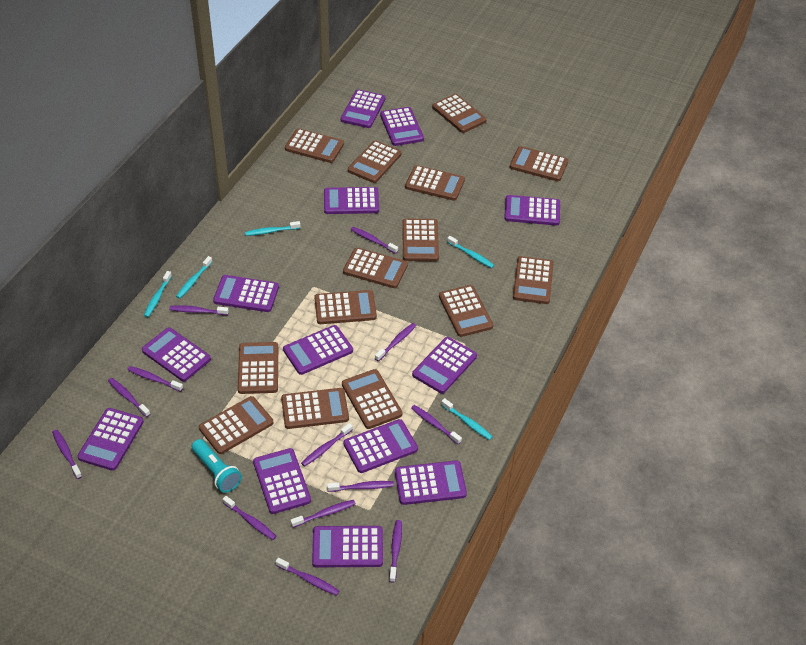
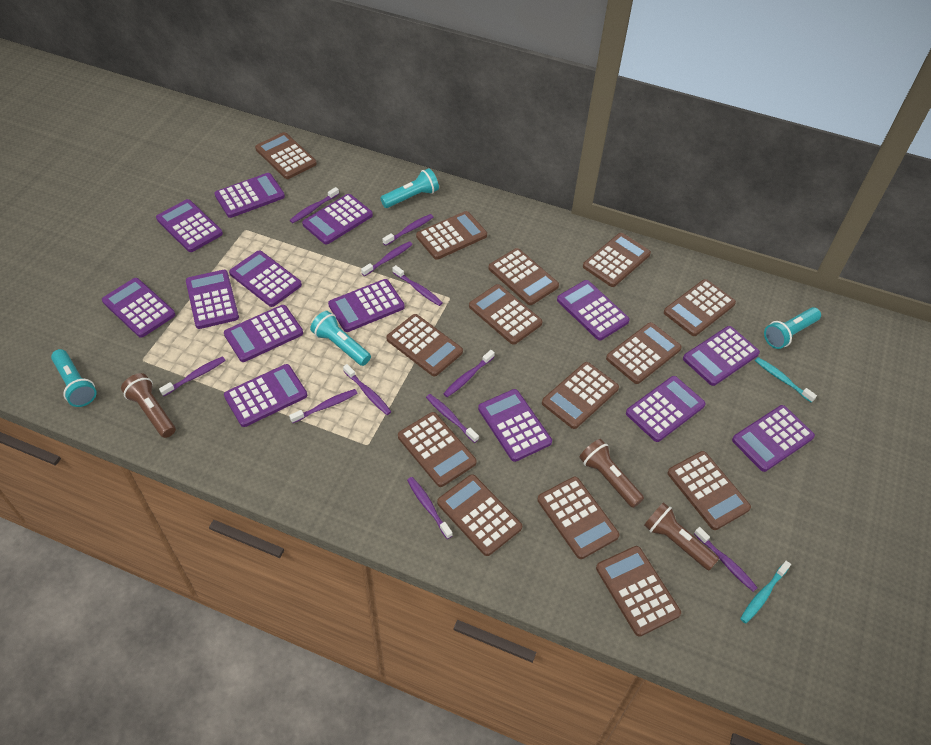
brown flashlight: none = 0 -> [121,373,176,438] [579,439,644,508] [644,502,719,570] = 3
purple calculator: [77,408,144,471] [142,328,211,382] [213,275,279,312] [253,448,311,514] [283,325,353,375] [312,526,383,567] [324,187,379,214] [341,89,385,128] [344,419,418,473] [380,107,424,146] [395,461,467,505] [412,337,477,394] [504,195,560,226] = 13 -> [102,278,175,338] [156,199,223,252] [186,270,239,329] [215,173,285,218] [224,305,303,362] [224,364,307,427] [229,250,302,307] [302,194,373,245] [328,279,405,332] [478,389,552,462] [557,280,630,340] [626,376,706,442] [683,326,760,386] [732,405,815,472] = 14
purple toothbrush: [52,430,82,479] [108,378,150,417] [127,366,183,392] [169,305,229,315] [223,496,276,540] [276,557,339,596] [290,500,356,527] [301,423,353,467] [327,481,394,492] [351,227,398,254] [375,323,416,361] [389,520,402,583] [411,405,462,445] = 13 -> [159,356,226,396] [289,389,358,423] [290,187,339,223] [343,364,391,415] [361,241,412,276] [383,214,433,246] [392,265,443,306] [407,477,453,539] [426,394,479,443] [443,350,495,397] [694,527,758,592] = 11
turquoise flashlight: [192,439,242,493] = 1 -> [51,349,97,407] [310,311,371,366] [380,168,439,208] [764,307,821,349] = 4
turquoise toothbrush: [144,271,172,317] [176,256,213,299] [245,221,301,236] [441,398,493,440] [447,236,494,268] = 5 -> [740,561,791,623] [755,357,817,403] = 2

